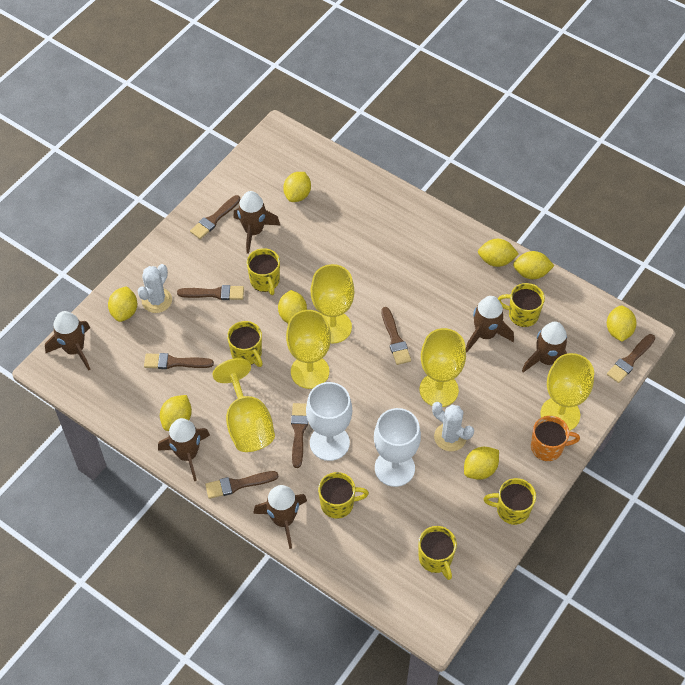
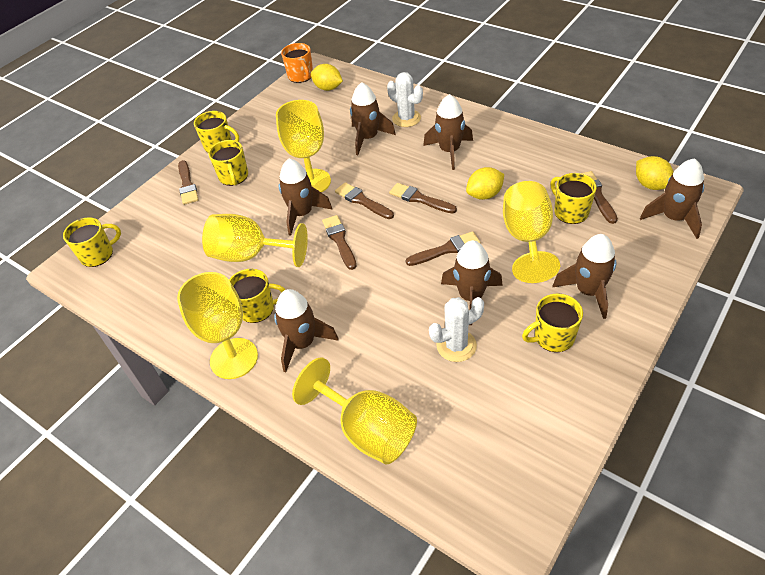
brown brush: [144,353,214,369] [177,285,244,300] [190,195,240,239] [205,471,278,499] [291,403,308,468] [381,307,411,365] [607,334,655,383] = 7 -> [178,160,199,205] [322,215,357,270] [335,182,394,219] [389,183,457,214] [406,231,481,266] [581,171,618,224] = 6
brown rocket: [45,311,90,371] [158,418,210,481] [233,191,280,254] [253,485,307,549] [466,296,514,352] [522,322,568,372] = 6 -> [274,289,339,372] [279,158,333,236] [350,82,396,155] [423,94,473,170] [441,240,503,325] [552,234,617,319] [640,158,704,239] = 7
white goblet: [306,382,352,461] [374,408,421,487] = 2 -> none = 0
yellow lemon: [108,286,137,322] [160,395,192,431] [278,290,307,323] [283,172,311,202] [464,447,499,480] [478,239,519,267] [513,251,554,279] [607,306,637,342] = 8 -> [311,64,343,91] [466,167,504,200] [636,156,673,190] = 3

